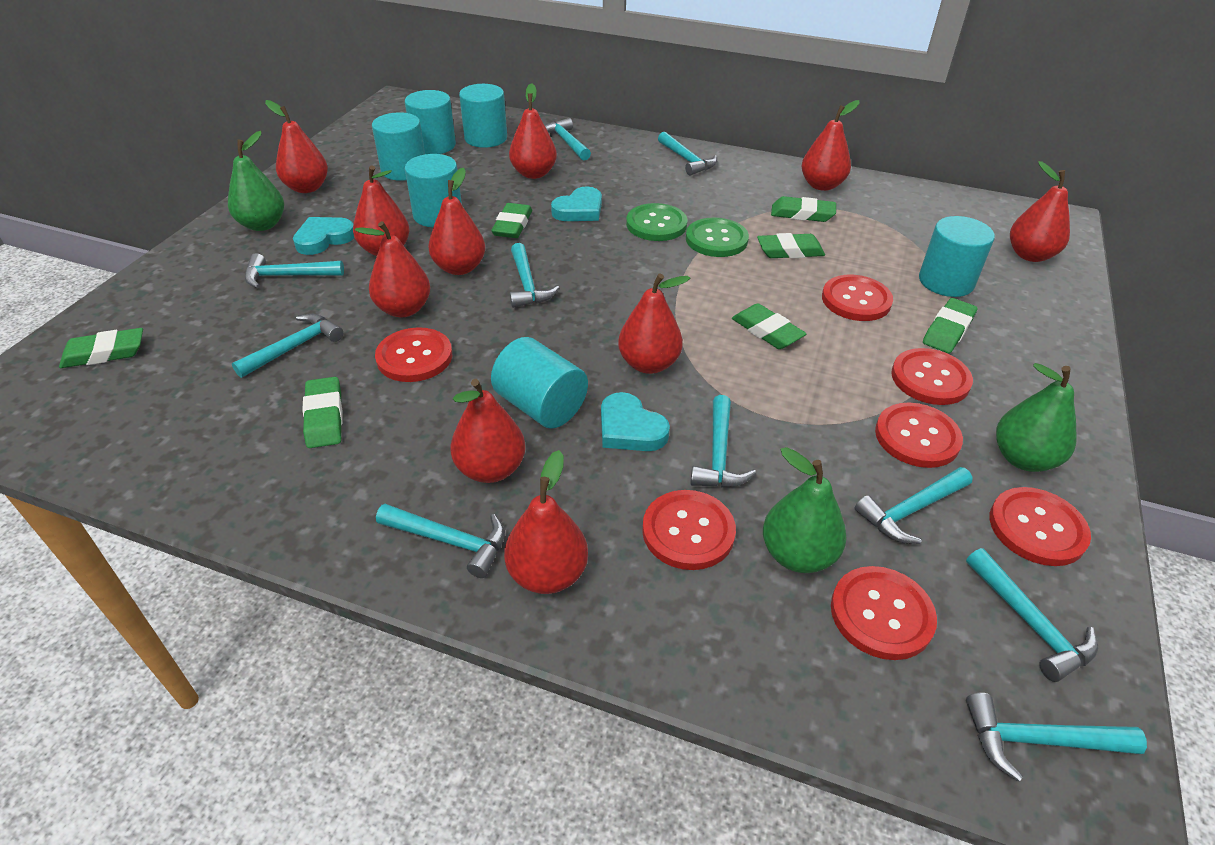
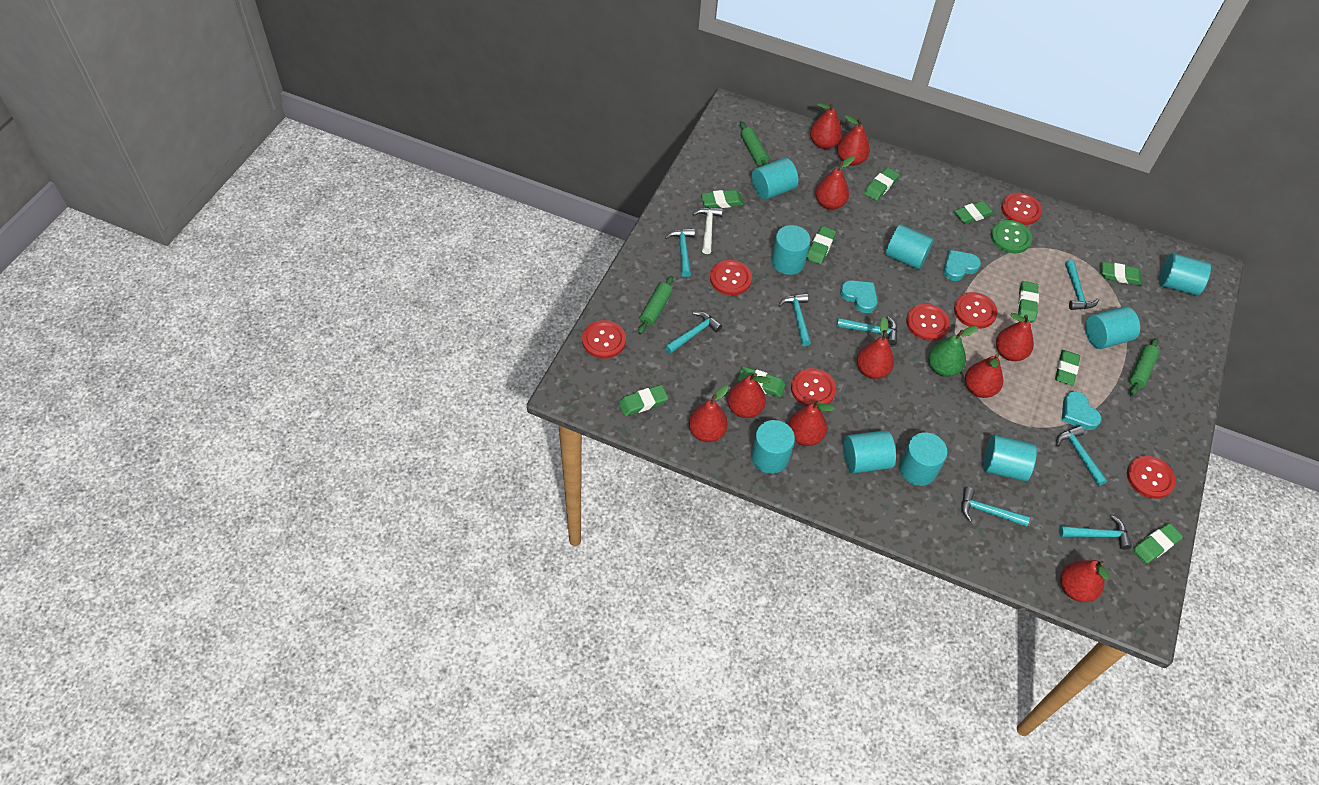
green button: [626,203,687,241] [686,218,749,257] = 2 -> [991,220,1032,253] = 1
green eraser: [59,328,143,368] [302,377,343,448] [491,203,532,238] [732,303,807,349] [757,233,825,258] [771,196,836,222] [923,298,977,353] = 7 -> [619,385,668,416] [701,190,743,209] [738,366,785,398] [806,226,836,264] [864,167,899,201] [954,201,994,224] [1018,281,1039,322] [1055,350,1080,386] [1101,261,1142,286] [1132,523,1183,564] = 10
green pear: [228,131,284,231] [763,447,847,573] [996,363,1077,472] = 3 -> [928,326,978,377] = 1
green rolling pin: none = 0 -> [638,276,674,334] [740,121,769,166] [1129,338,1159,396] = 3
turquoise cylinder: [372,112,425,181] [405,90,456,154] [405,154,462,227] [459,84,507,148] [491,337,588,429] [919,216,995,297] = 6 -> [751,420,795,474] [752,158,798,200] [771,225,811,275] [844,430,896,473] [885,224,934,270] [899,432,947,486] [983,435,1037,481] [1085,306,1140,349] [1159,253,1211,295] = 9
turquoise hammer: [232,313,343,378] [245,253,344,288] [376,504,505,578] [510,243,559,308] [545,118,591,160] [658,132,717,176] [690,395,756,488] [855,467,973,544] [966,548,1098,682] [966,693,1147,782] = 10 -> [665,228,695,277] [665,311,722,354] [778,293,811,346] [837,317,898,345] [962,487,1030,527] [1056,426,1107,486] [1059,515,1132,550] [1065,260,1099,310] = 8
white hammer: none = 0 -> [693,207,723,254] = 1

